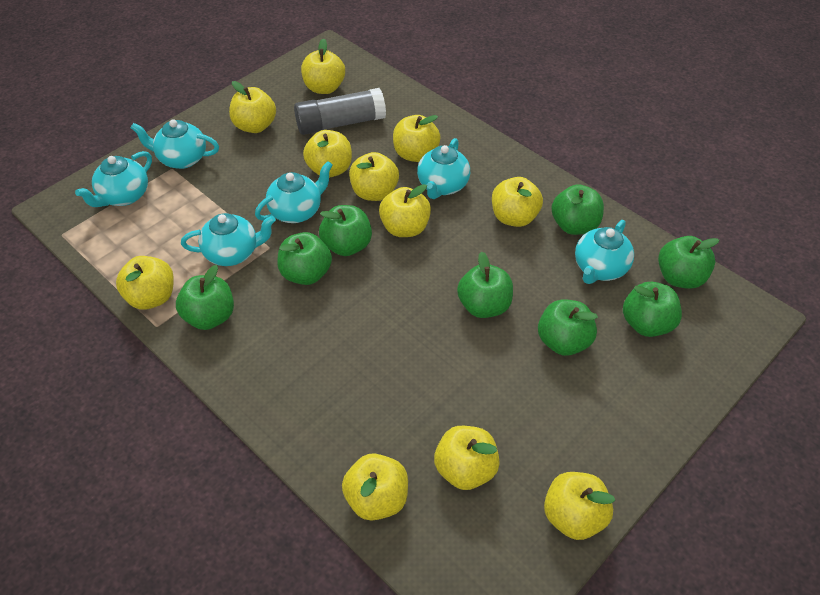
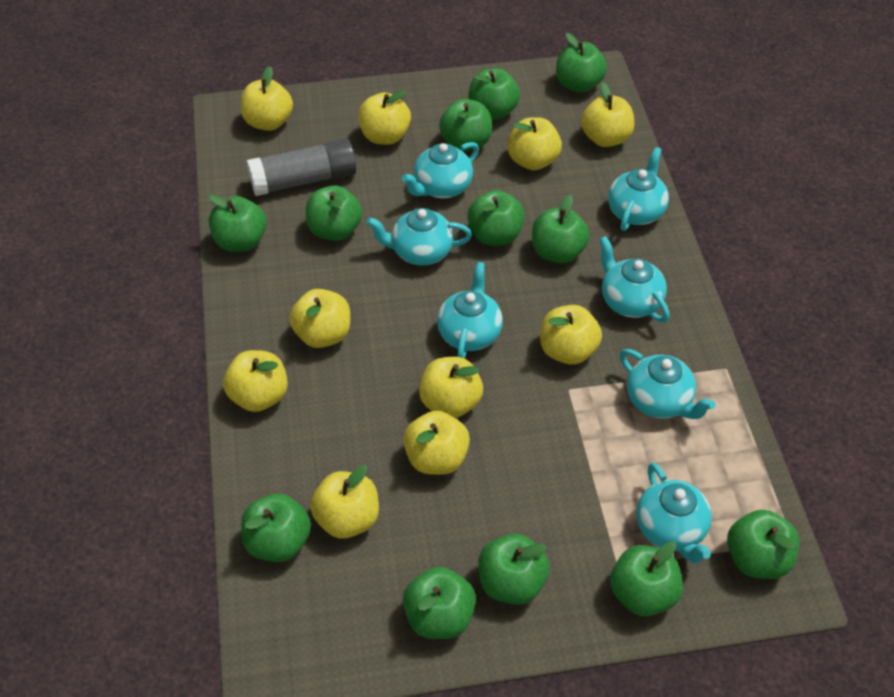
green apple: [176,265,234,330] [277,232,332,285] [319,205,372,256] [457,251,513,318] [538,299,598,356] [552,184,604,235] [623,282,682,337] [658,236,719,289] = 8 -> [209,195,267,252] [241,494,311,562] [306,185,362,241] [403,567,476,639] [439,99,492,152] [467,190,525,246] [468,68,520,120] [478,534,550,605] [532,195,590,264] [556,33,607,93] [610,541,683,617] [727,510,800,579] = 12
turquoise teapot: [75,151,152,207] [131,119,219,169] [181,213,276,266] [255,161,333,223] [417,138,470,199] [575,220,634,284] = 6 -> [366,208,472,266] [402,142,479,199] [437,262,503,358] [599,236,670,322] [608,147,669,231] [620,349,715,419] [636,463,712,563] = 7
yellow apple: [116,256,174,310] [229,81,276,133] [301,38,345,94] [303,130,352,178] [342,453,408,521] [349,152,399,201] [379,184,431,237] [393,115,441,162] [434,426,500,490] [492,177,543,227] [544,472,615,540] = 11 -> [223,350,288,412] [240,66,293,131] [289,289,350,348] [310,465,379,539] [358,90,411,145] [403,411,470,475] [419,357,483,418] [507,117,562,170] [540,305,602,365] [581,82,634,147] = 10

